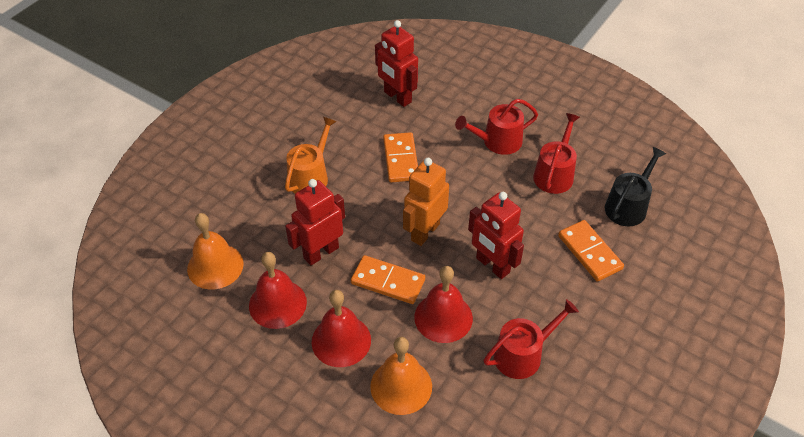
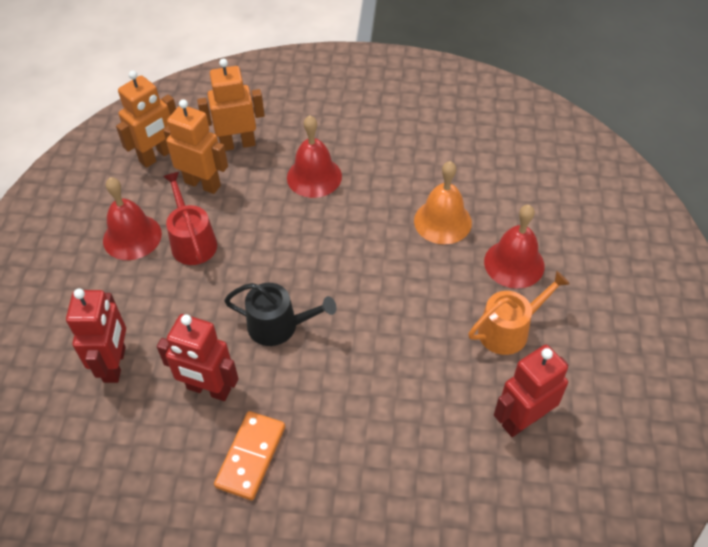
orange bell: [187,213,244,290] [370,337,432,415] = 2 -> [414,161,472,244] = 1
orange domino: [351,255,425,304] [383,132,418,182] [558,220,624,282] = 3 -> [214,411,285,500] = 1
orange robot: [403,158,449,246] = 1 -> [116,71,176,168] [163,99,228,194] [197,59,265,151] = 3
red watering can: [455,99,538,155] [484,299,579,379] [533,113,580,194] = 3 -> [163,172,217,265] = 1

